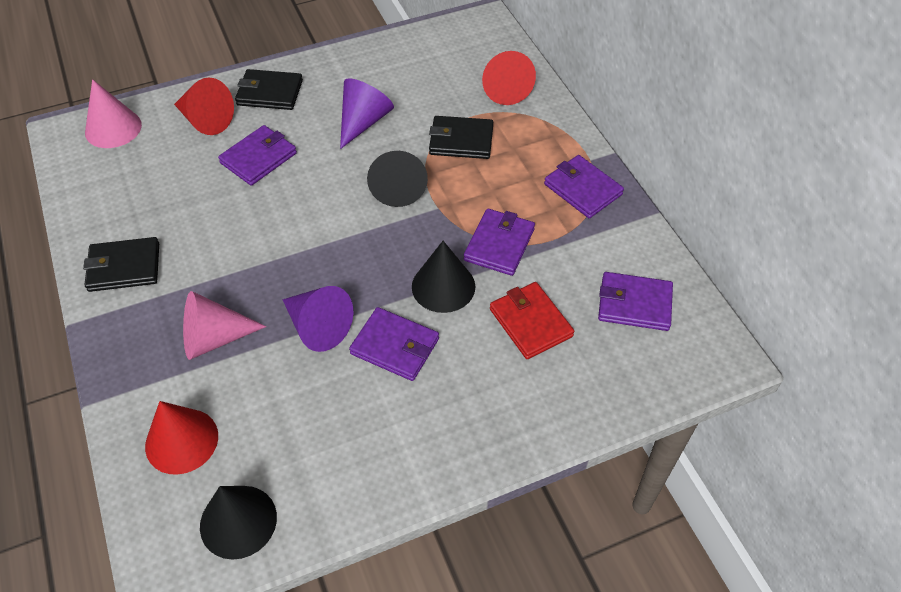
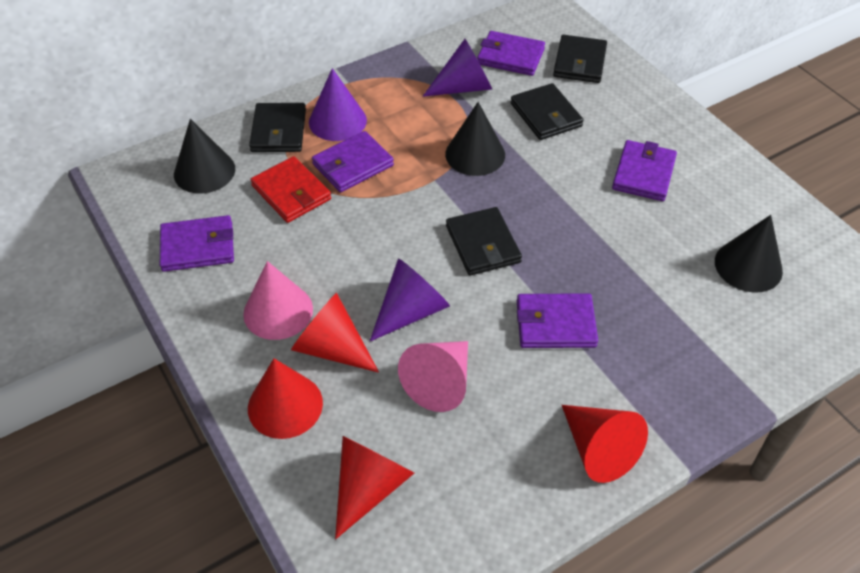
black wallet: [83,237,159,292] [235,69,303,110] [429,116,493,159] = 3 -> [249,103,306,152] [446,207,522,276] [511,83,584,140] [553,35,607,83] = 4
purple cone: [283,286,353,352] [340,78,394,149] = 2 -> [309,68,367,141] [370,258,450,341] [423,39,492,97] = 3
red cone: [145,401,218,475] [174,78,234,135] [482,51,536,105] = 3 -> [248,358,323,439] [291,293,379,373] [335,436,414,539] [562,405,648,483] = 4

